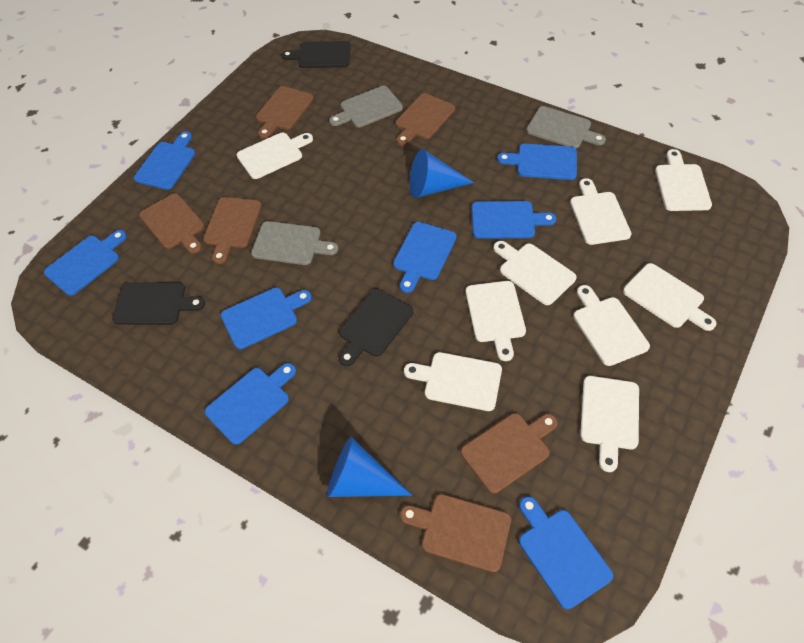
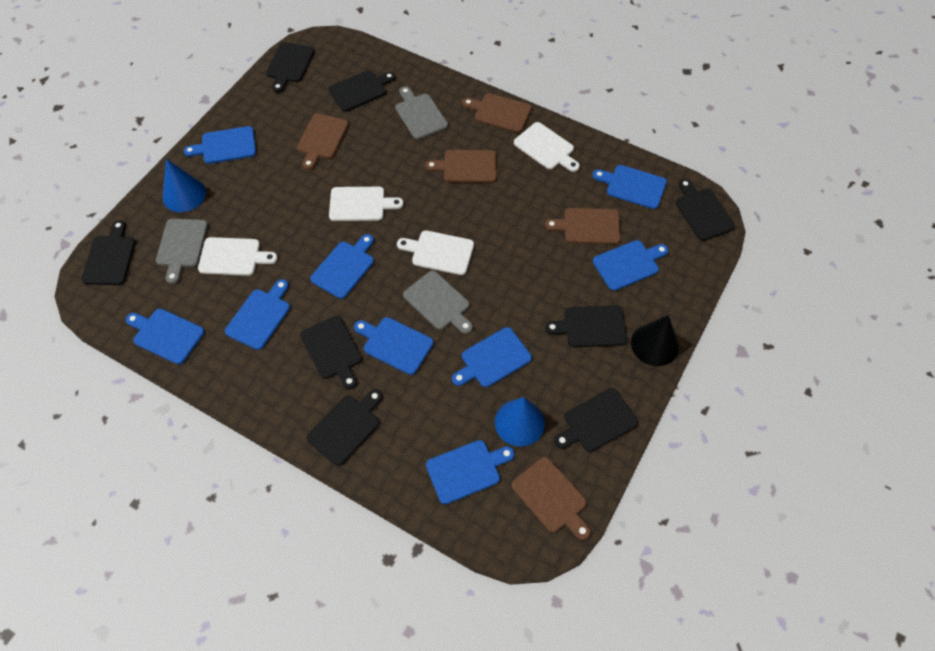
black cone: none = 0 -> [631,315,679,366] = 1
black cutting board: [112,282,205,325] [281,41,351,68] [339,289,413,366] = 3 -> [82,220,136,285] [266,42,315,93] [300,316,362,389] [307,389,383,466] [329,70,395,112] [545,306,627,347] [554,388,638,452] [676,179,735,241] = 8
blue cutting board: [44,230,127,296] [134,131,195,190] [205,363,296,445] [221,288,312,349] [393,222,457,293] [472,201,556,239] [497,144,577,180] [519,496,613,609] = 8 -> [126,309,204,364] [184,126,256,164] [225,279,290,350] [310,234,374,299] [354,317,433,375] [426,440,515,504] [452,327,532,387] [593,165,667,209] [593,240,669,291] = 9
brown cutting board: [139,193,204,254] [203,197,262,264] [256,86,314,139] [396,93,455,146] [400,494,511,572] [461,413,558,493] = 6 -> [297,113,349,170] [425,150,496,183] [462,93,532,133] [511,457,591,540] [545,208,621,244] = 5
white cutting board: [237,133,313,179] [404,352,502,411] [466,281,526,361] [493,241,577,305] [570,178,631,245] [574,285,650,366] [580,376,639,472] [623,263,716,331] [655,149,712,211] = 9 -> [198,237,278,276] [329,187,403,221] [397,230,474,275] [514,122,580,172] = 4

